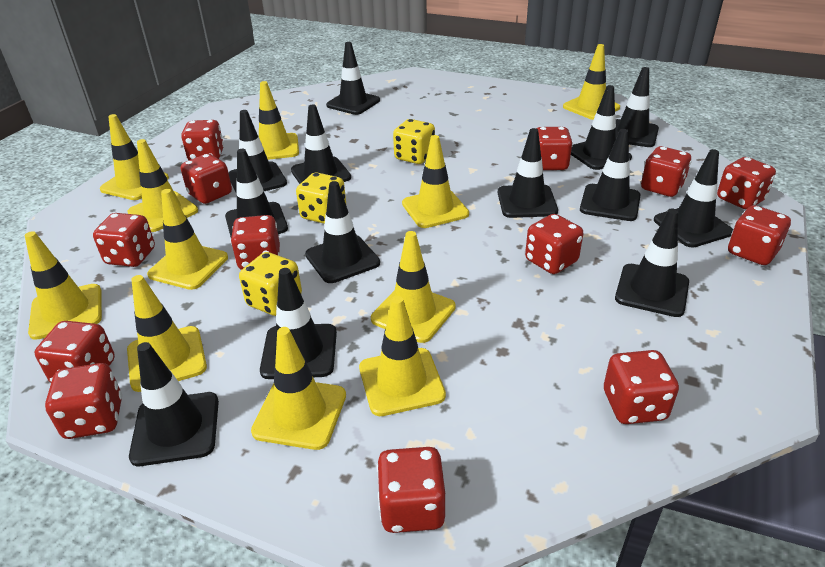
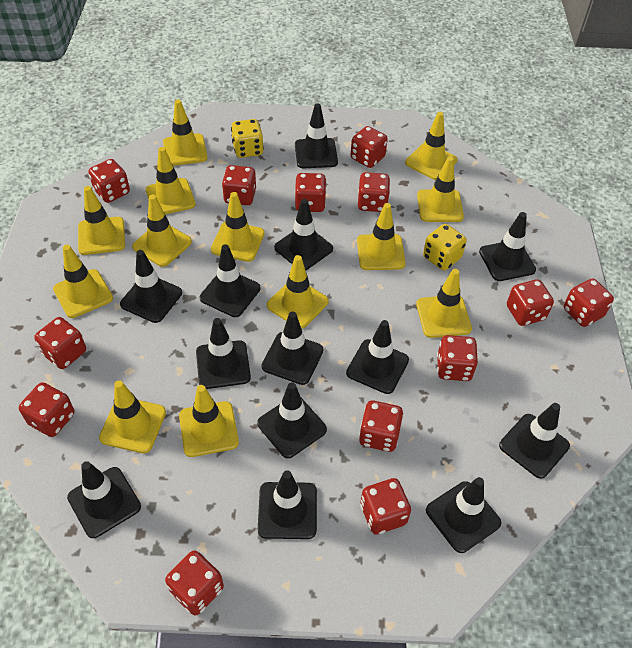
yellow dice: [239,252,302,316] [296,172,346,224] [393,119,435,164] = 3 -> [231,119,264,158] [423,224,467,270] = 2
yellow traffic cone: [25,231,102,340] [100,114,169,200] [127,139,198,232] [127,275,207,392] [147,189,228,290] [251,327,346,450] [259,81,299,160] [359,296,446,416] [371,231,456,343] [402,135,469,228] [563,44,620,120] = 11 -> [53,245,113,318] [78,186,125,255] [99,380,166,453] [132,194,192,267] [146,147,196,214] [163,100,208,166] [179,385,239,457] [211,192,265,262] [267,255,329,329] [357,203,406,270] [405,112,457,180] [416,269,472,338] [417,156,464,222] = 13

